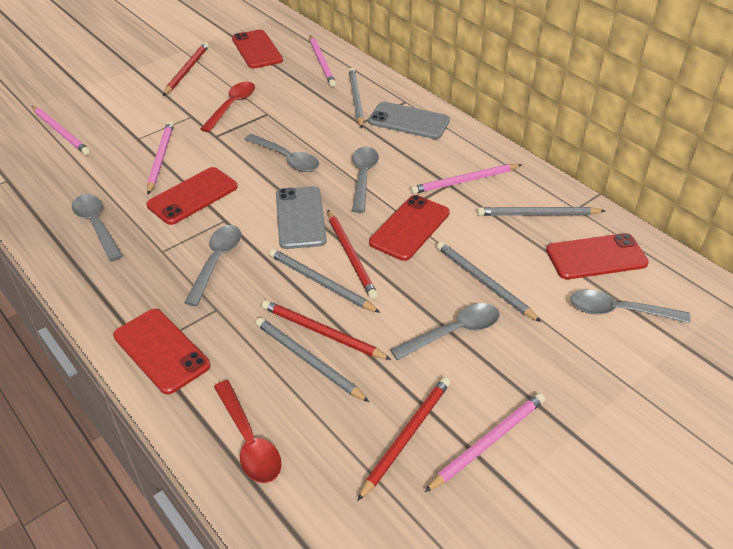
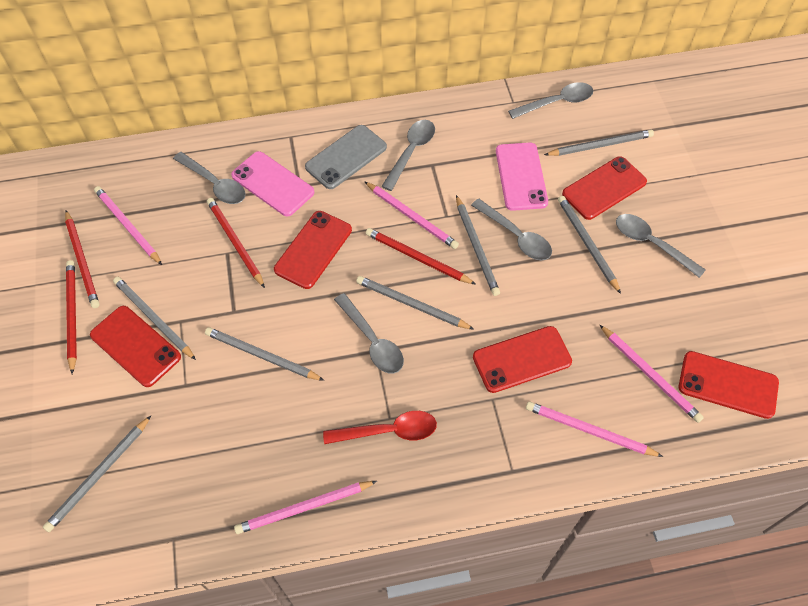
grey pencil: [256,318,369,402] [269,249,380,313] [349,68,364,128] [437,242,541,322] [477,207,605,216] = 5 -> [43,416,151,532] [113,277,196,360] [205,327,324,381] [356,276,474,330] [456,195,500,296] [544,130,654,156] [558,196,621,294] = 7
grey phone: [276,186,327,249] [368,102,450,139] = 2 -> [305,125,387,189] = 1
pink phone: none = 0 -> [231,151,314,217] [496,142,548,211] = 2
red spoon: [201,82,255,132] [214,380,282,483] = 2 -> [323,411,437,444] = 1

